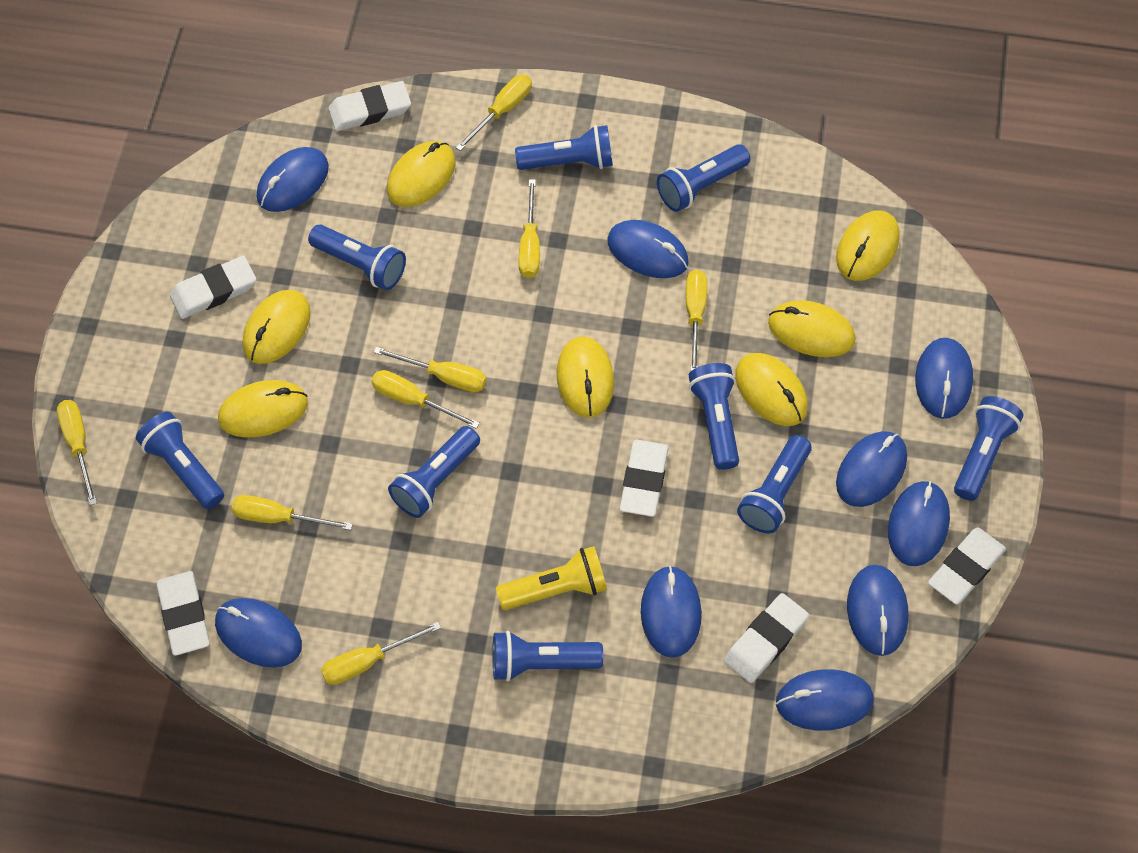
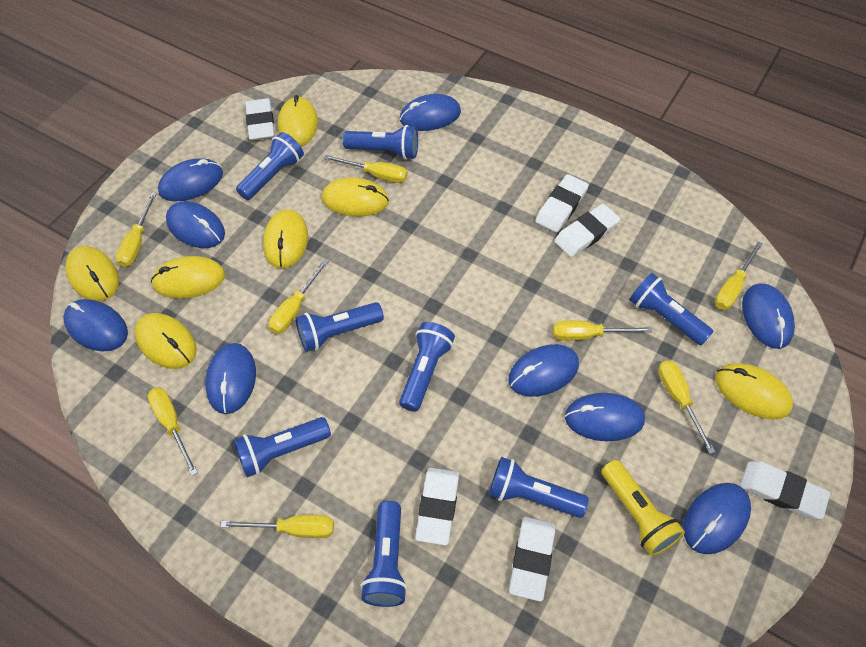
blue flashlight: [136,412,224,509] [308,225,406,290] [388,426,480,518] [493,631,603,682] [515,125,613,170] [657,144,750,212] [689,363,739,470] [737,435,812,533] [954,396,1024,501] = 9 -> [234,417,331,477] [236,132,304,200] [296,302,384,352] [343,125,418,160] [361,501,407,607] [399,322,455,412] [489,457,589,518] [629,273,714,346] = 8

